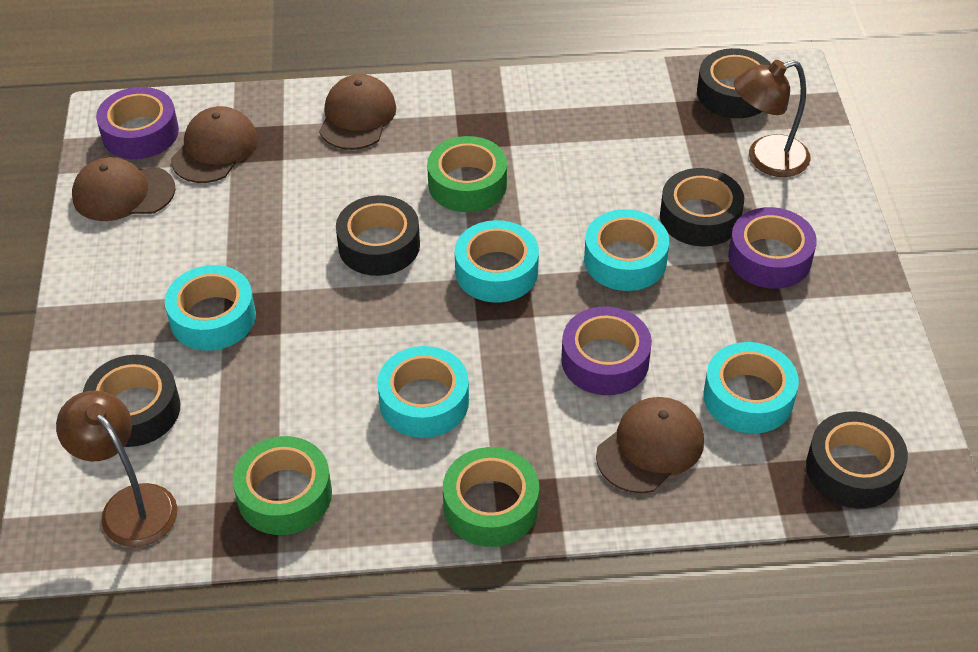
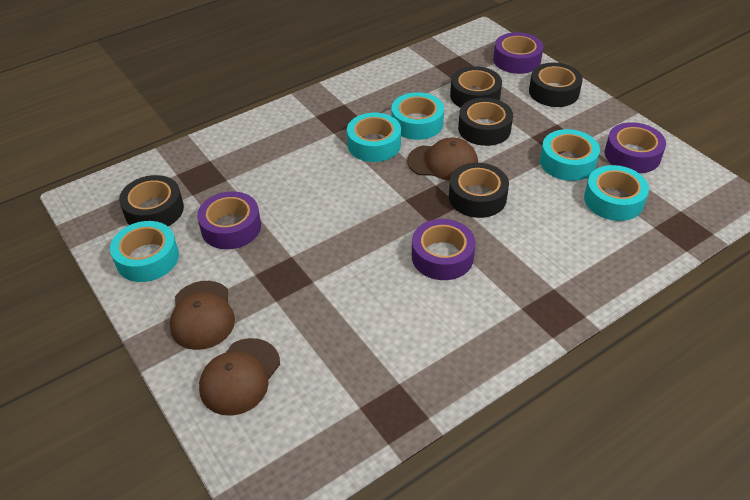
brown cap: [72,157,176,221] [171,106,258,183] [319,74,396,150] [596,397,704,493] = 4 -> [170,281,235,350] [199,338,280,416] [407,138,478,181] = 3
brown lamp: [56,391,177,547] [734,60,811,177] = 2 -> none = 0
green tape: [233,436,332,535] [427,136,507,212] [443,447,539,547] = 3 -> none = 0
purple tape: [96,87,179,159] [561,306,652,395] [728,207,817,289] = 3 -> [197,191,261,249] [412,219,476,280] [493,32,543,74] [605,122,666,173] = 4

